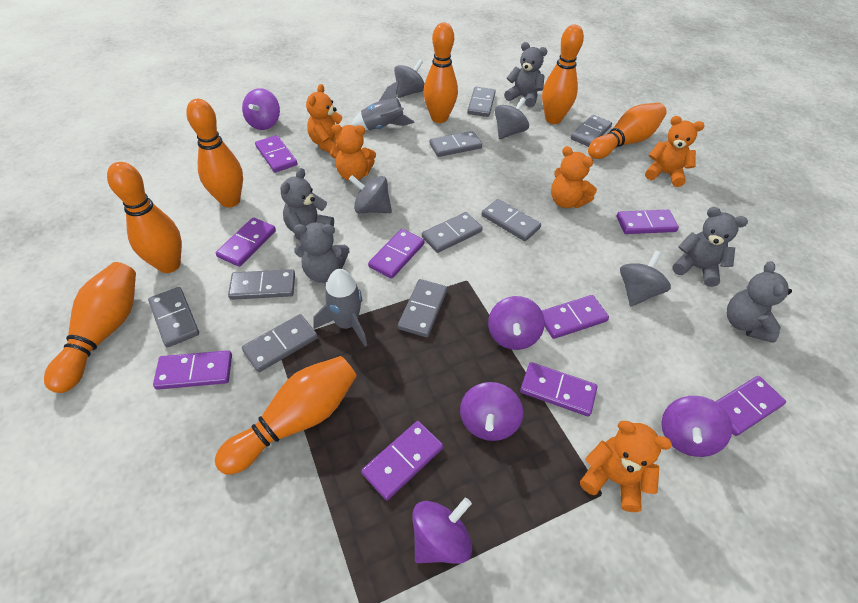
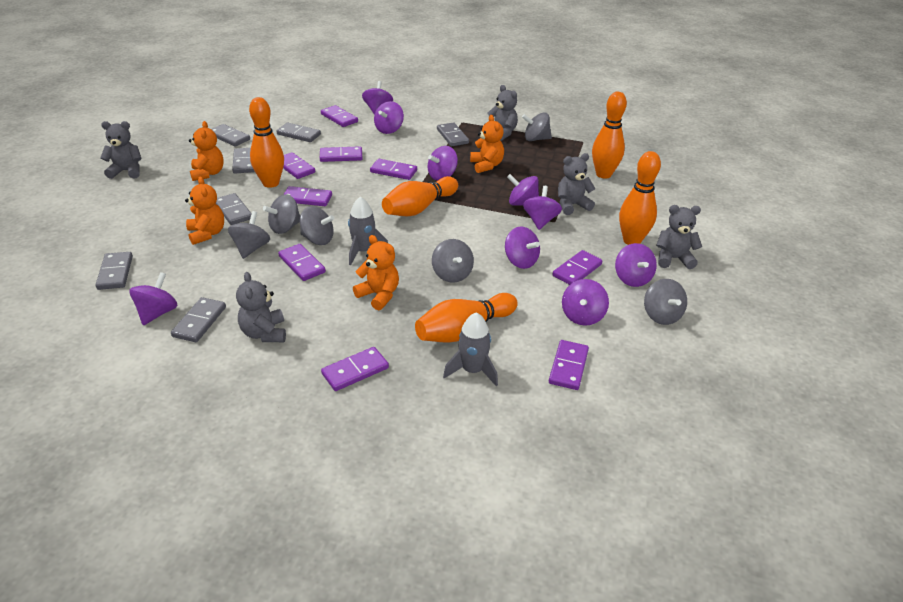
grey domino: [148,287,199,348] [228,269,295,300] [242,314,318,372] [398,279,447,337] [422,212,483,253] [429,131,482,157] [467,87,496,117] [482,199,541,241] [571,115,612,147] = 9 -> [95,252,133,290] [171,297,226,342] [211,124,250,146] [215,193,252,225] [232,148,255,174] [277,123,321,142] [437,122,469,146] = 7
grey spinning top: [349,175,392,213] [394,59,425,98] [495,97,529,139] [620,250,671,306] = 4 -> [228,211,270,259] [263,194,300,234] [300,206,334,245] [432,239,474,283] [522,112,552,141] [644,279,687,325] = 6
orange bowling pin: [44,262,136,393] [107,162,182,273] [186,99,243,207] [215,356,357,475] [423,22,458,123] [542,25,584,124] [588,103,667,159] = 7 -> [249,97,284,188] [382,176,458,216] [415,293,518,343] [592,92,627,179] [619,151,661,245] = 5
orange teddy bear: [306,84,342,153] [330,124,376,181] [551,146,597,208] [580,421,672,512] [645,116,704,187] = 5 -> [185,177,224,245] [189,121,224,181] [353,235,399,310] [470,115,504,173] = 4
purple spinning top: [242,88,280,130] [412,498,472,564] [460,382,523,441] [488,296,545,350] [661,396,732,457] = 5 -> [129,272,178,325] [362,81,393,115] [374,101,404,134] [428,146,458,181] [505,227,540,269] [507,174,539,206] [523,186,562,230] [562,279,609,326] [615,243,657,287] = 9

